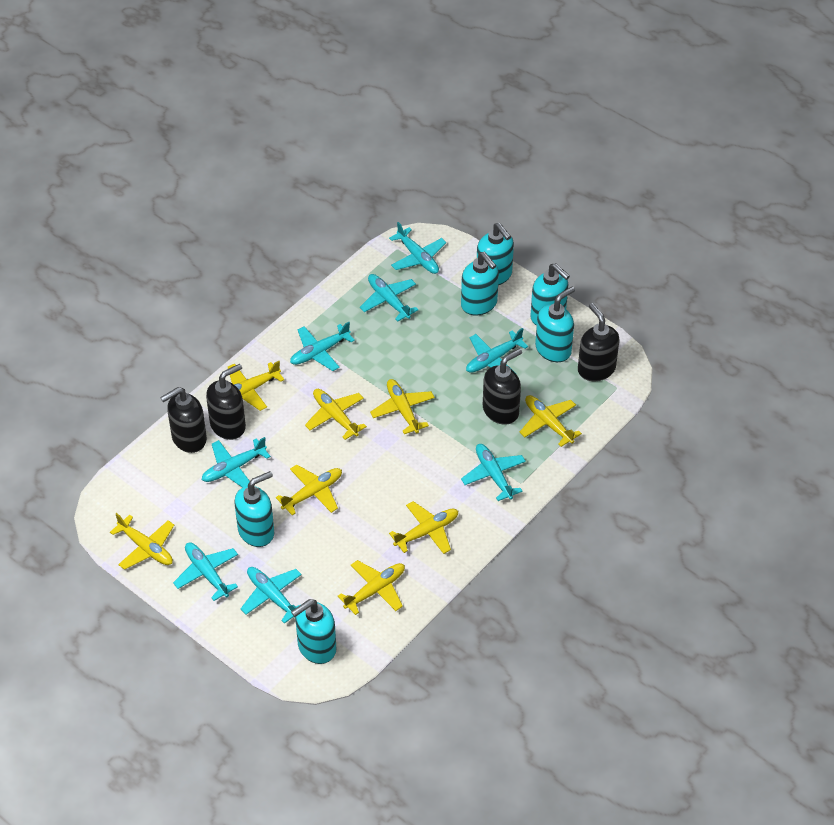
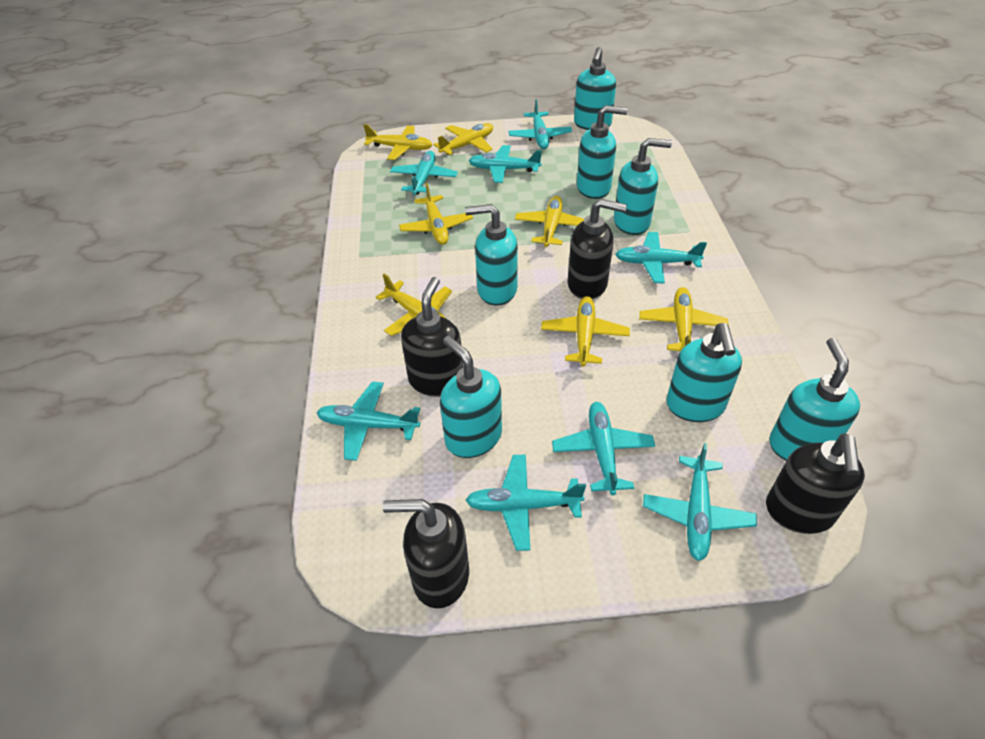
turquoise soap dispenser: [234,471,275,547] [291,599,336,664] [461,252,499,316] [477,223,514,285] [530,263,570,326] [535,287,575,362] = 6 -> [440,336,502,458] [465,204,518,306] [574,47,616,130] [577,105,627,199] [614,138,672,235] [666,323,742,422] [769,338,860,461] = 7
yellow plane: [110,513,174,570] [228,361,285,411] [276,465,342,515] [305,389,367,440] [338,560,405,615] [370,379,435,434] [389,501,458,554] [520,395,582,447] = 8 -> [363,124,433,160] [376,274,452,336] [399,183,473,245] [433,123,493,155] [515,196,584,247] [541,296,630,367] [639,287,729,351] = 7

